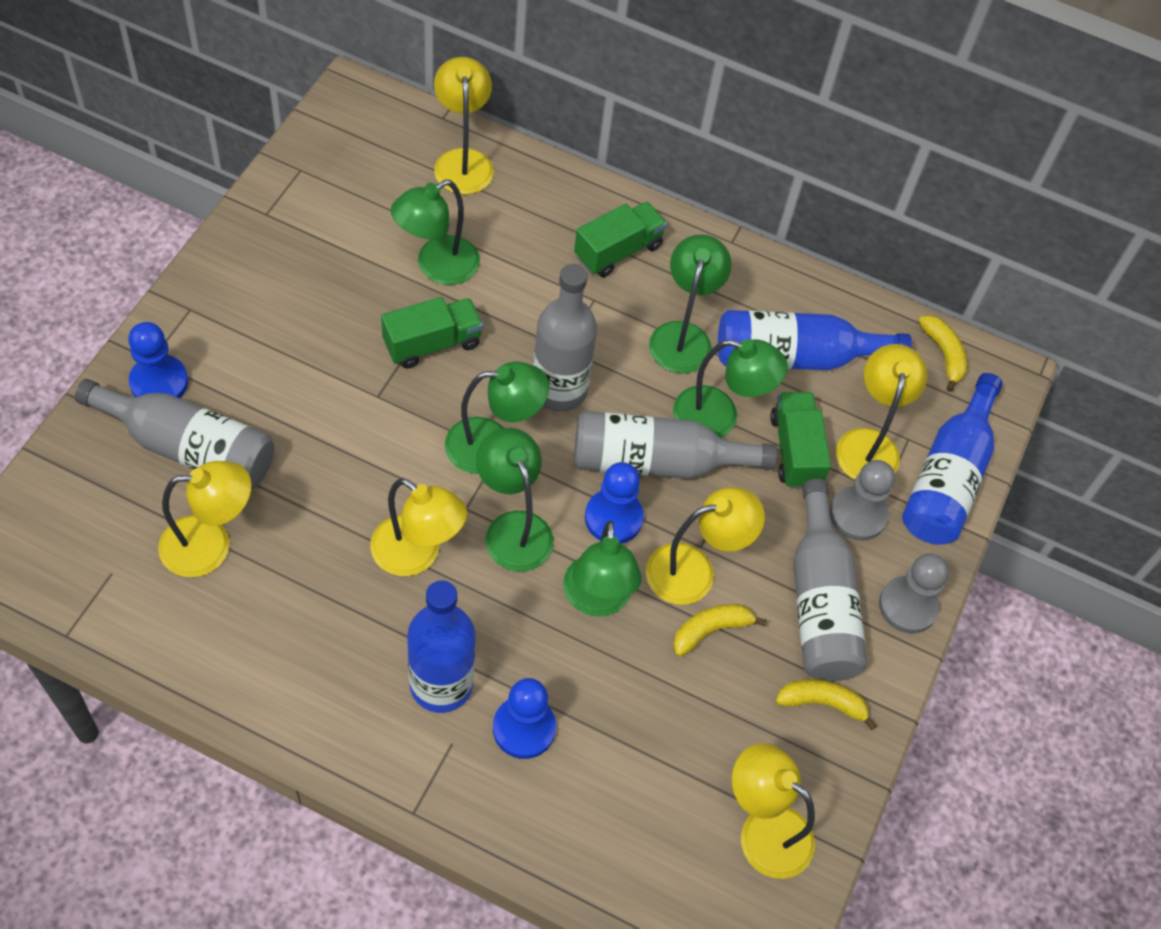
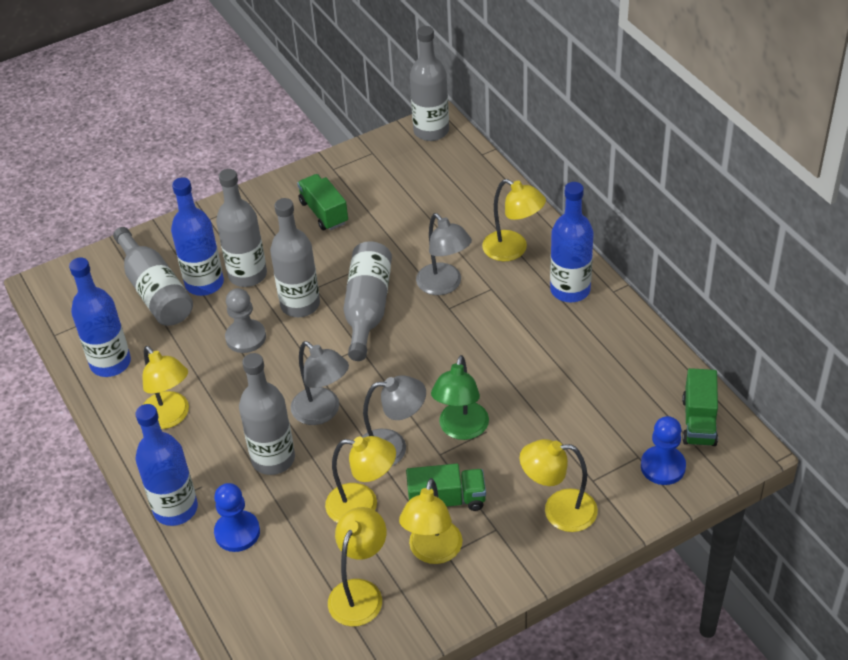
blue bottle: [407,580,475,713] [718,310,912,370] [902,373,1003,545] = 3 -> [69,257,131,377] [135,404,198,526] [171,177,224,296] [550,182,594,302] = 4
blue pawn: [128,322,188,398] [493,678,556,759] [585,462,644,544] = 3 -> [214,483,260,552] [641,416,686,485] = 2
green lamp: [391,180,480,285] [445,362,549,474] [476,428,554,572] [563,520,642,617] [649,234,732,374] [673,339,788,438] = 6 -> [431,355,489,440] = 1
grey bottle: [75,379,274,489] [533,264,597,412] [574,411,777,479] [793,479,867,681] = 4 -> [113,227,193,326] [216,169,267,287] [239,353,295,475] [270,198,320,317] [343,241,392,361] [410,26,449,141] = 6
grey lamp: none = 0 -> [291,341,349,425] [362,375,426,466] [416,213,472,295] = 3
grey pawn: [830,460,895,541] [879,553,949,634] = 2 -> [225,288,266,353] = 1
yellow banana: [673,604,767,657] [776,679,877,730] [918,315,967,392] = 3 -> none = 0

